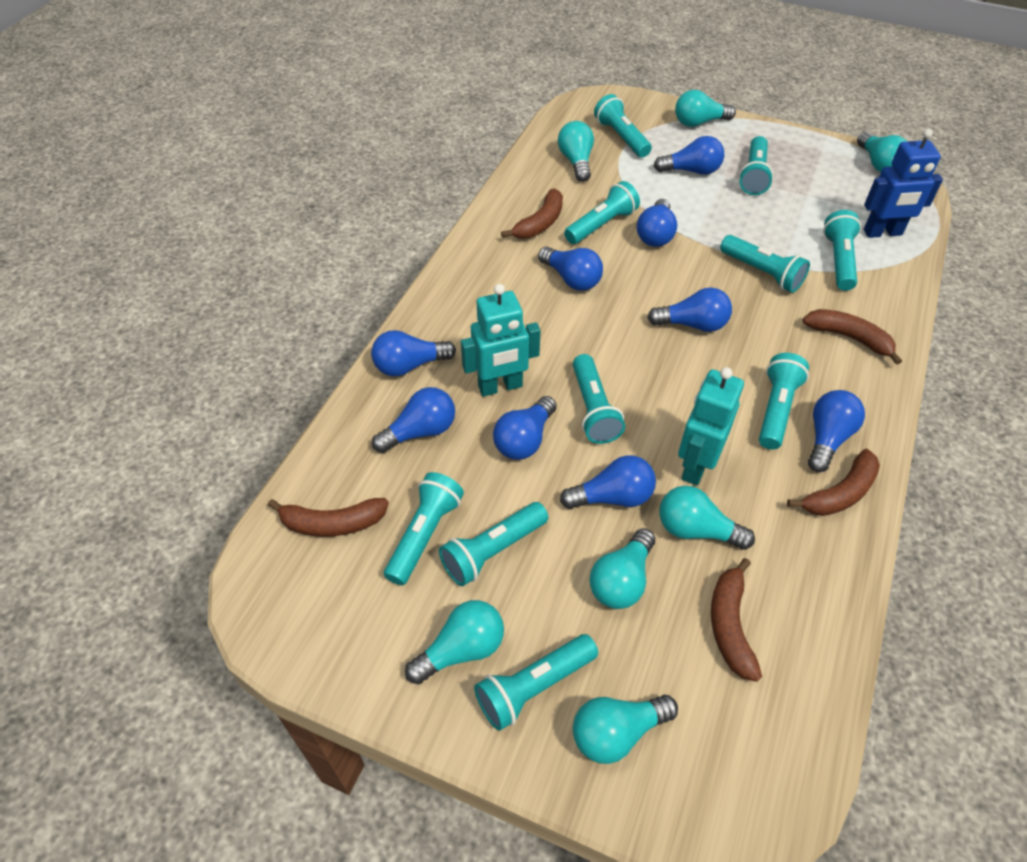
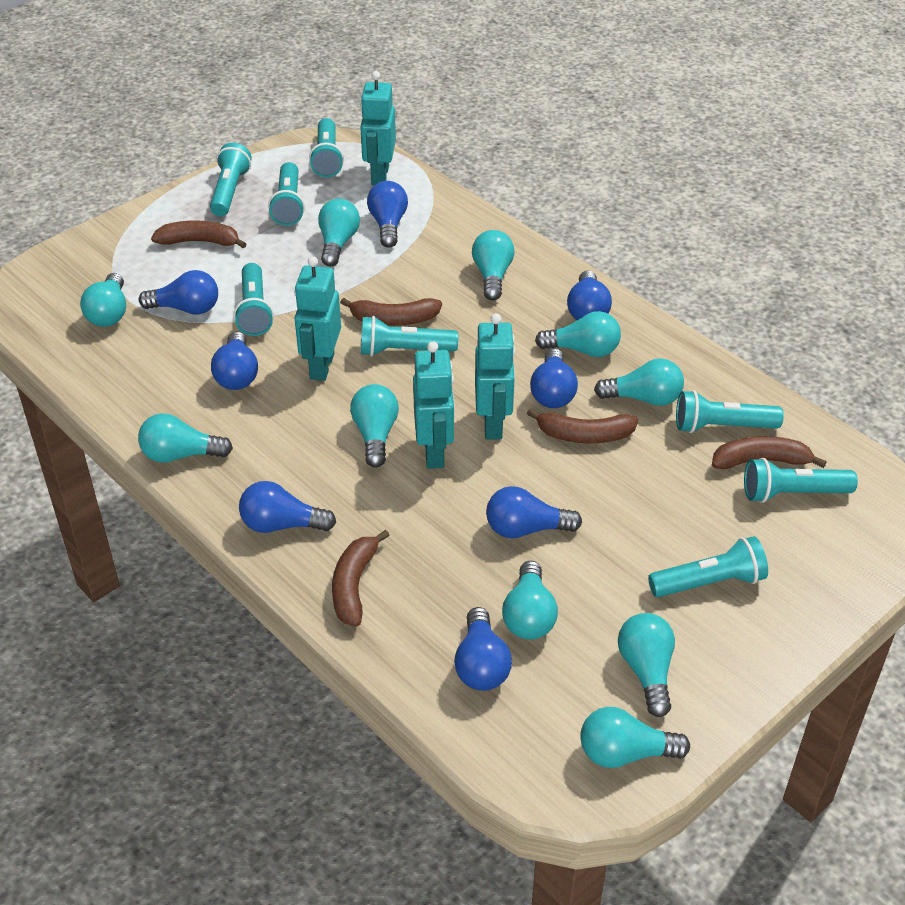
blue light bulb: [371,330,456,376] [372,387,455,453] [493,396,557,460] [538,247,603,291] [560,455,656,509] [637,199,677,247] [647,288,732,332] [654,136,724,175] [808,390,865,472] = 9 -> [139,270,218,315] [211,332,258,390] [239,481,336,533] [367,181,408,247] [454,607,512,691] [486,486,582,539] [530,348,578,408] [567,271,612,320] = 8
blue robot: [864,129,943,238] = 1 -> none = 0
turquoise flashlight: [384,472,464,585] [439,502,548,586] [474,634,598,731] [564,181,640,244] [573,354,625,444] [594,94,652,158] [720,235,810,293] [739,136,774,195] [759,353,809,450] [823,210,861,291] = 10 -> [210,143,252,216] [234,263,274,336] [268,162,305,226] [309,118,344,178] [361,316,458,357] [648,536,768,597] [676,390,784,433] [744,458,858,503] = 8
turquoise light bulb: [405,600,504,684] [558,121,594,182] [573,695,678,764] [589,528,655,609] [659,486,755,550] [675,90,736,127] [857,132,907,172] = 7 -> [80,273,126,327] [138,413,233,463] [318,199,360,266] [350,384,399,468] [472,230,514,301] [502,561,558,640] [535,311,621,357] [580,707,690,768] [594,358,684,406] [618,613,675,717] = 10
turquoise robot: [461,284,541,396] [678,367,744,485] = 2 -> [294,256,341,381] [360,71,396,186] [413,341,455,469] [475,313,515,439] = 4

